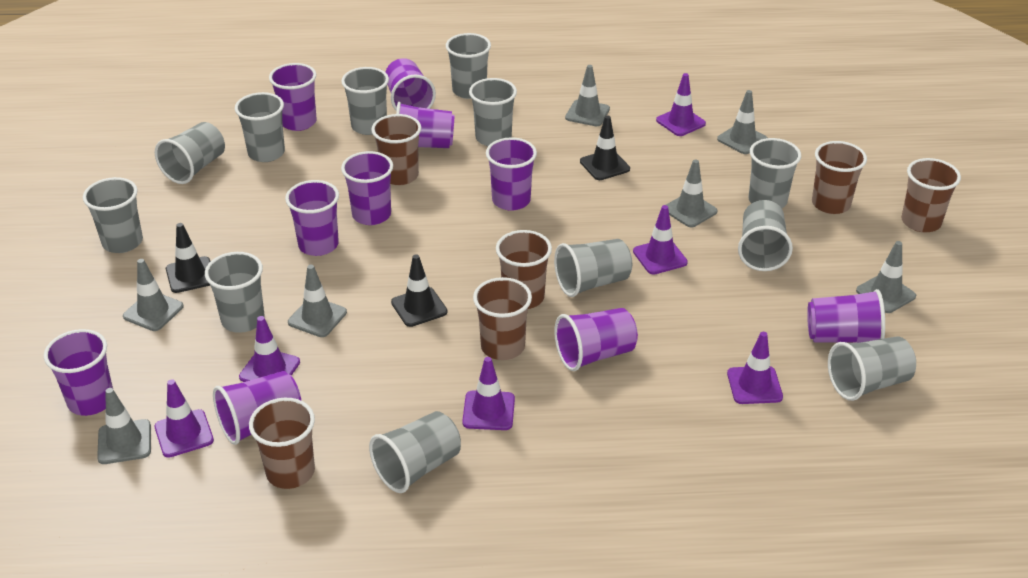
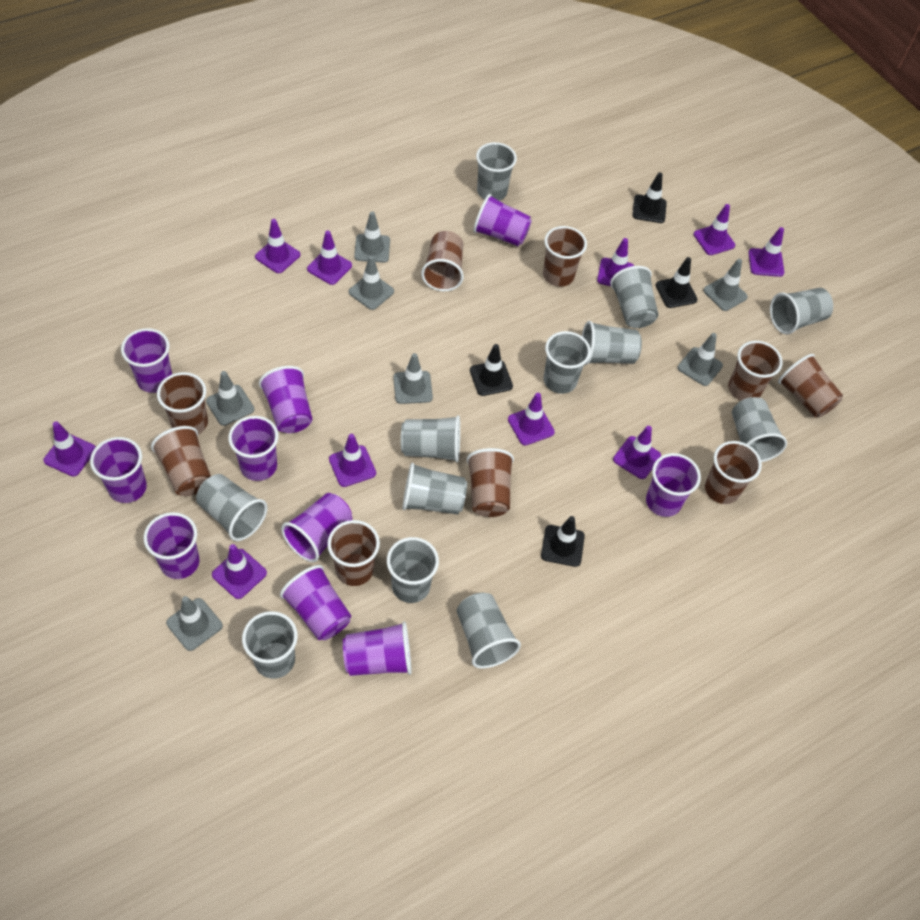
black traffic cone: [166,223,210,293] [391,254,447,327] [580,115,630,180] = 3 -> [470,344,513,396] [541,516,585,567] [632,173,667,223] [656,257,697,308] = 4
brown cup: [249,398,315,489] [371,114,421,185] [473,277,532,360] [496,230,552,309] [812,141,867,214] [901,158,961,233] = 6 -> [151,426,211,496] [157,372,208,435] [327,520,380,586] [421,231,464,291] [467,448,514,517] [543,226,587,287] [705,441,762,504] [728,341,783,401] [778,354,843,417] = 9
purple traffic cone: [154,379,214,458] [239,316,300,382] [462,357,515,430] [633,205,688,275] [656,73,706,136] [727,332,783,404] = 6 -> [43,421,96,476] [212,544,267,599] [255,219,300,273] [307,230,352,285] [329,434,376,487] [508,393,555,445] [597,238,634,286] [613,426,661,479] [694,204,735,255] [748,227,784,277] = 10

